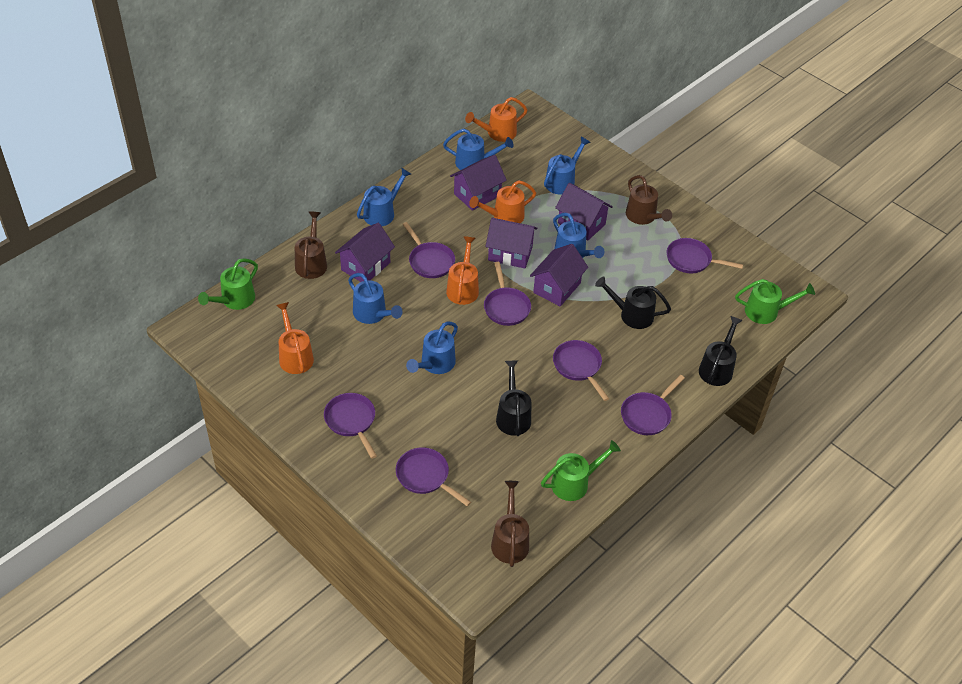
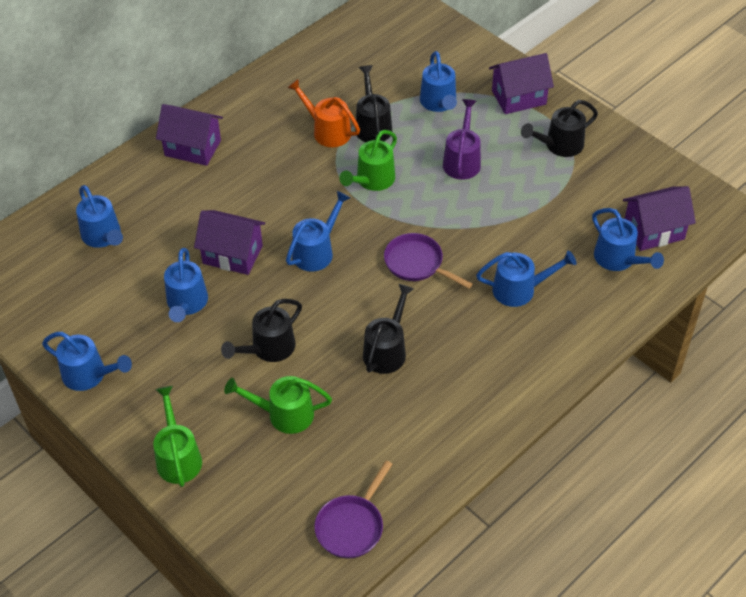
black watering can: [496,360,531,436] [595,276,671,329] [699,316,743,386] = 3 -> [221,299,302,362] [355,65,392,142] [363,284,414,374] [521,100,598,157] = 4
blue watering can: [348,273,403,324] [357,168,411,226] [406,322,458,374] [443,129,514,170] [544,137,591,195] [553,213,604,258] = 6 -> [42,332,132,391] [76,185,123,248] [164,248,208,322] [286,191,350,272] [420,51,457,112] [476,250,576,307] [592,208,664,271] = 7
brown watering can: [295,212,327,279] [491,481,529,567] [626,175,672,225] = 3 -> none = 0
orange watering can: [276,302,314,374] [446,236,479,305] [465,97,527,142] [469,180,536,223] = 4 -> [287,79,360,147] = 1
purple house: [335,223,395,282] [450,155,507,211] [485,218,538,268] [530,244,588,307] [555,183,613,241] = 5 -> [156,104,223,166] [194,210,265,275] [489,53,554,114] [623,186,696,251] = 4
purple pan: [324,393,377,459] [396,447,471,506] [402,222,455,278] [484,262,531,326] [553,340,609,401] [621,375,684,435] [667,238,743,273] = 7 -> [314,460,392,558] [384,233,473,289] = 2
purple watering can: none = 0 -> [443,99,481,180] = 1

